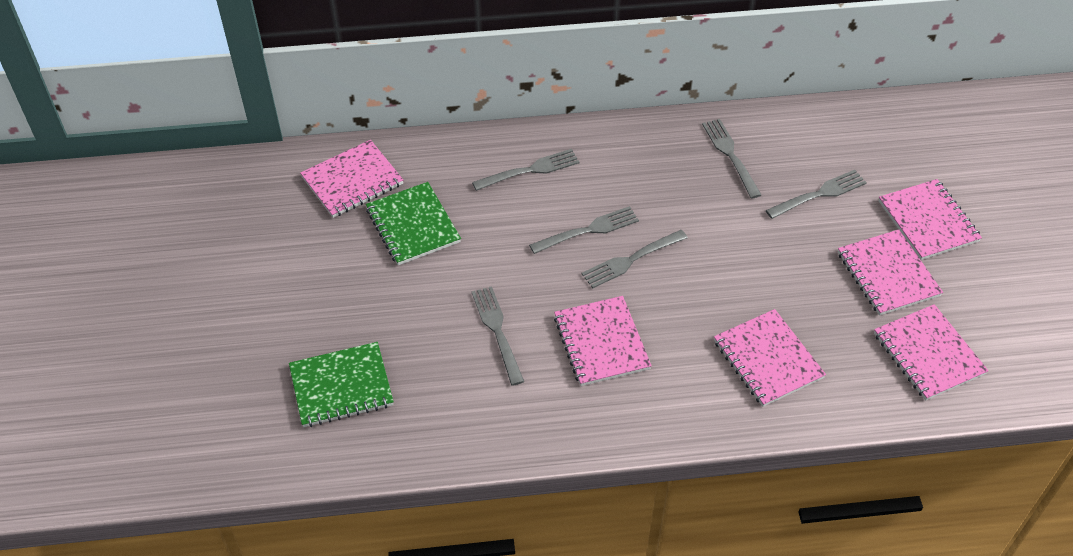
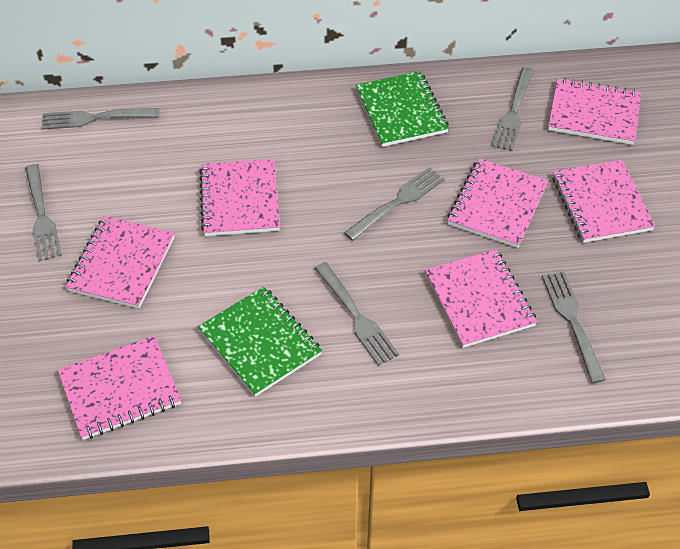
pink notebook: [300,140,403,218] [554,296,652,386] [714,309,826,407] [838,229,943,316] [874,304,989,401] [879,179,982,260] = 6 -> [58,336,181,440] [66,216,175,308] [199,159,280,236] [425,249,537,348] [447,158,548,248] [548,78,641,145] [553,160,655,243] = 7

